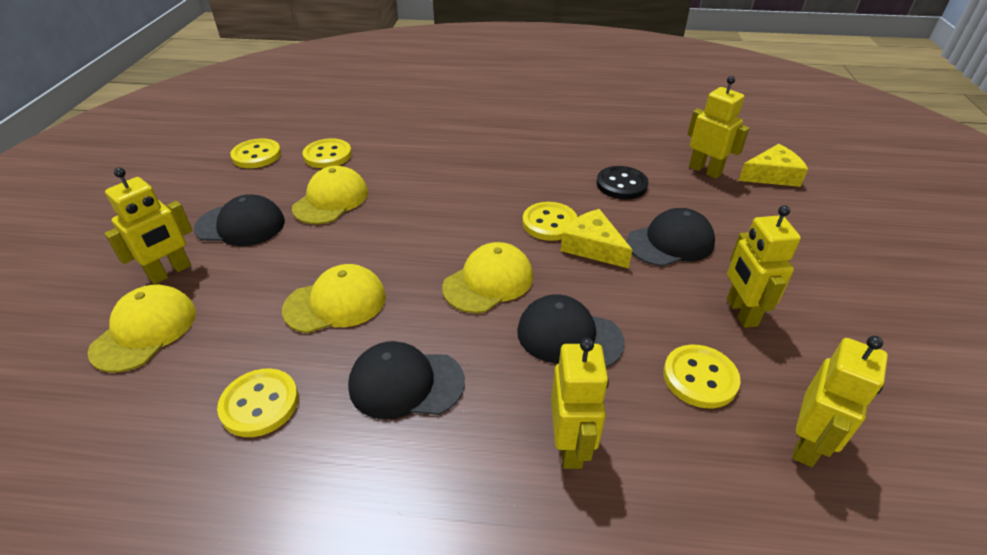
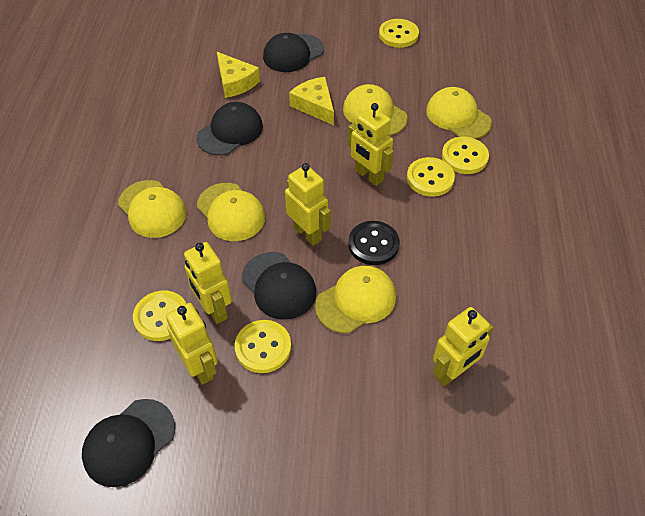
yellow cap: [88,284,196,373] [282,264,386,333] [292,166,368,224] [442,242,533,313] = 4 -> [118,180,187,238] [197,183,265,241] [315,266,396,333] [343,84,408,136] [426,87,492,139] = 5

